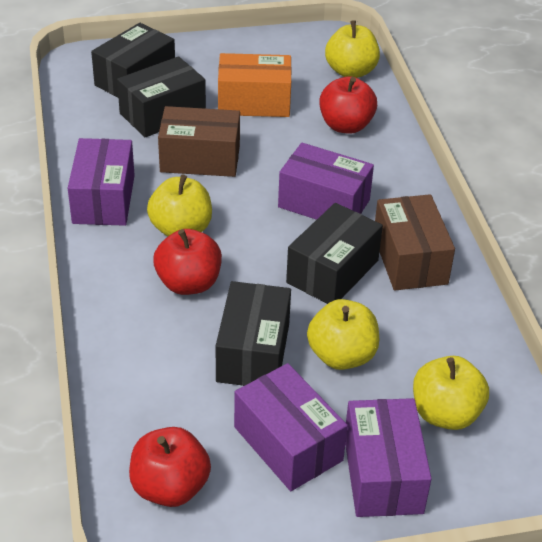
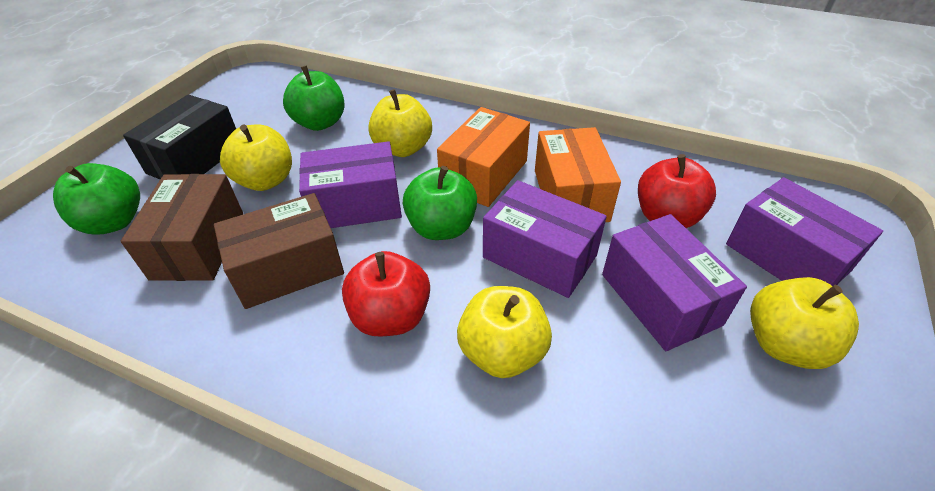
black box: [91,23,175,97] [117,56,206,137] [216,281,291,386] [286,203,383,304] = 4 -> [123,95,236,179] = 1
green apple: none = 0 -> [53,163,140,234] [283,65,345,131] [403,166,477,240] = 3
orange box: [218,53,292,117] = 1 -> [437,107,530,207] [535,127,621,222] = 2
red apple: [129,427,211,507] [153,229,222,295] [319,76,377,134] = 3 -> [342,251,430,336] [638,154,716,228] = 2

